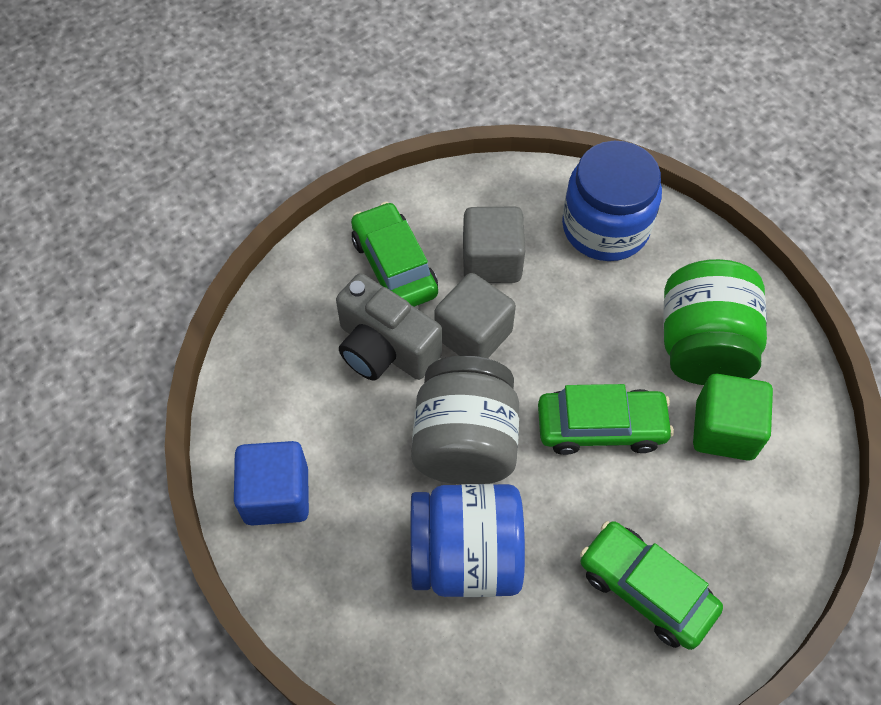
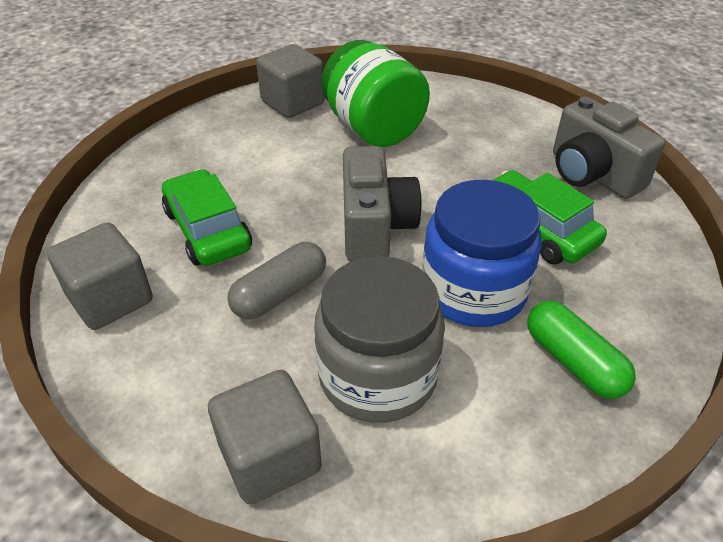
blue cube: [234,441,309,525] = 1 -> none = 0
blue jar: [411,484,525,597] [562,141,662,261] = 2 -> [422,180,542,327] = 1
green capsule: none = 0 -> [527,301,636,399] = 1
green car: [351,202,438,307] [538,384,674,455] [580,521,723,650] = 3 -> [162,169,252,266] [493,170,607,265] = 2
green cube: [693,374,773,461] = 1 -> none = 0
grey camera: [336,273,442,381] = 1 -> [343,146,422,262] [553,97,665,199] = 2
grey capsule: none = 0 -> [227,242,326,319] = 1
grey cube: [434,273,516,358] [463,207,525,283] = 2 -> [47,222,153,330] [208,370,322,504] [256,44,325,118] = 3

